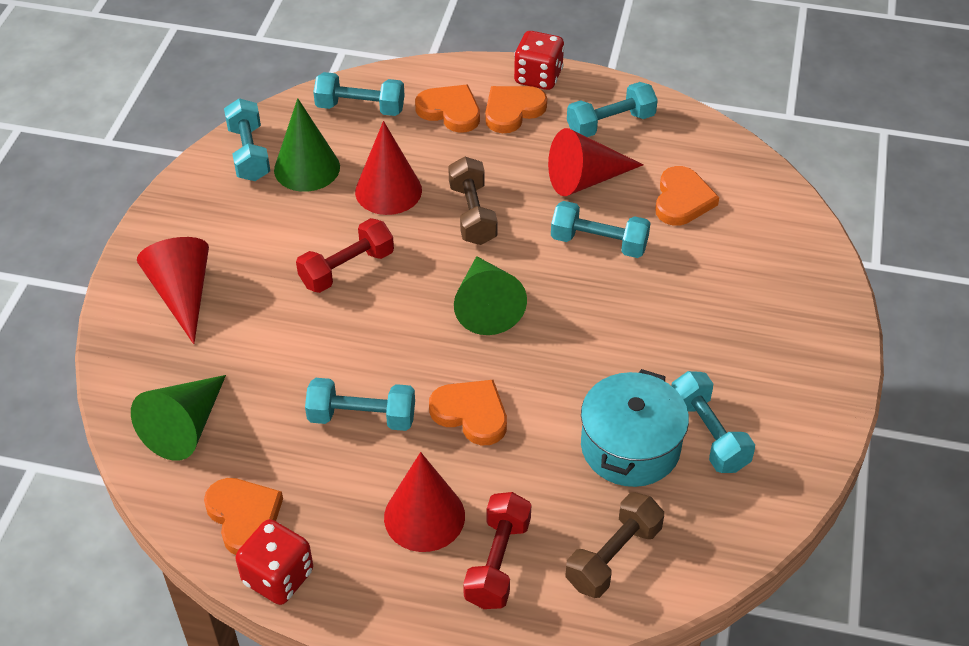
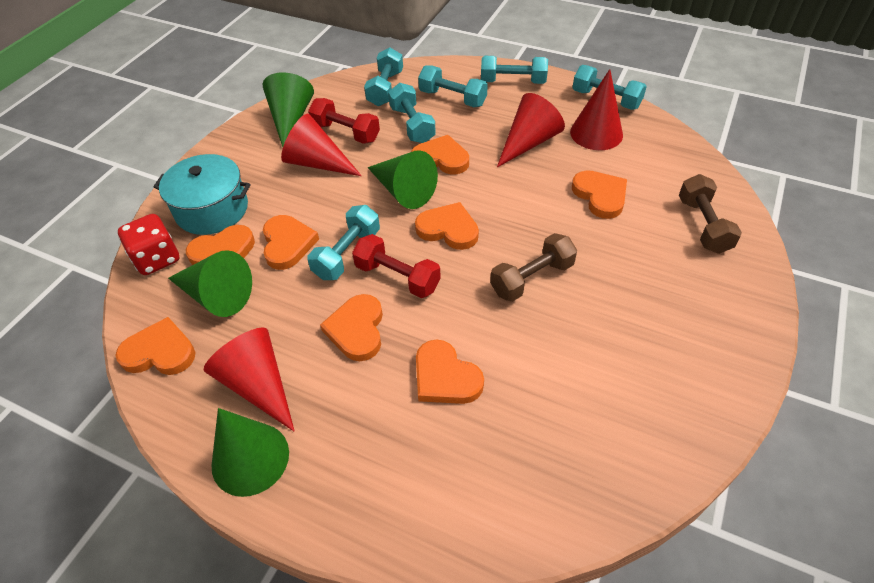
green cone: [131,375,226,461] [274,98,340,192] [454,256,527,335] = 3 -> [168,250,252,317] [211,408,289,497] [262,72,314,147] [368,150,438,209] = 4
orange heart: [204,478,283,555] [415,85,480,133] [429,380,507,445] [485,86,547,133] [655,166,719,226] = 5 -> [116,317,195,375] [186,225,255,265] [263,215,319,270] [320,294,383,361] [411,135,469,174] [415,202,479,250] [416,340,484,404] [572,170,627,219] = 8
red dice: [235,519,313,605] [514,31,565,90] = 2 -> [118,214,179,275] = 1

